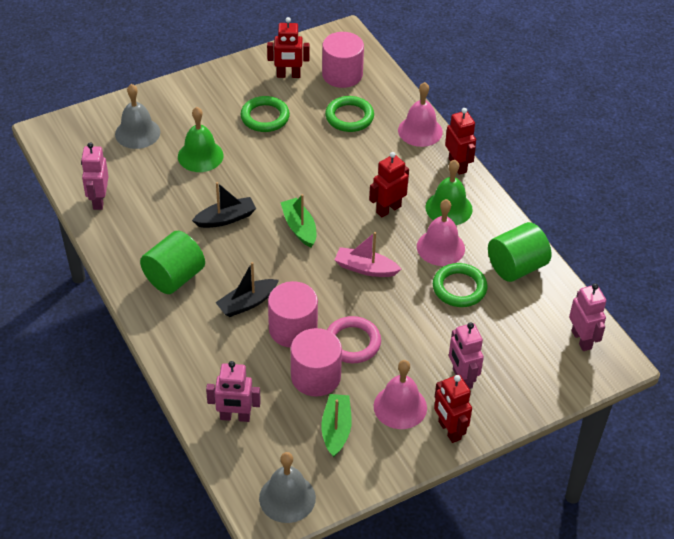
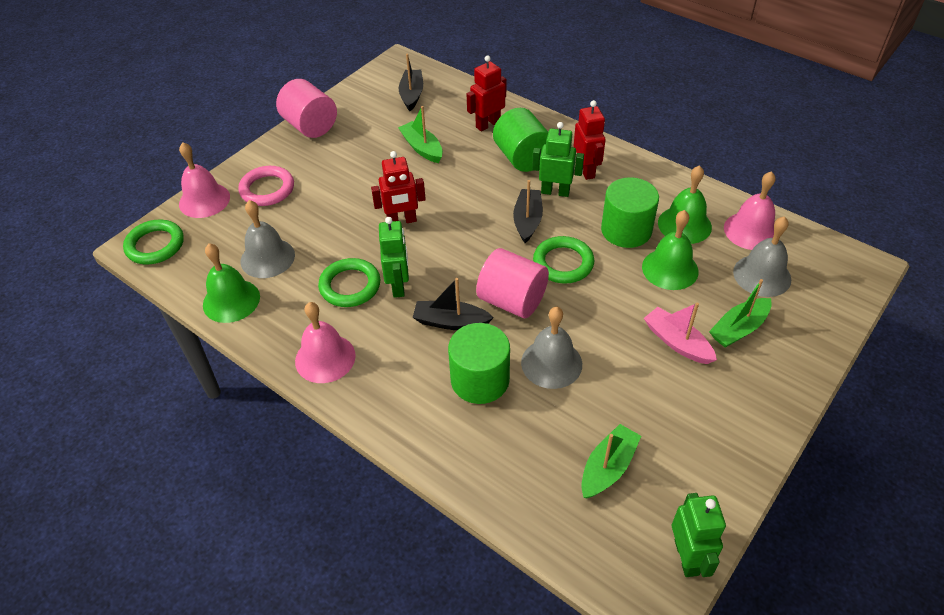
black boat: [192,182,256,228] [215,262,279,317] = 2 -> [399,54,423,111] [413,278,494,330] [513,180,543,243] = 3
green bell: [178,107,224,172] [425,160,473,225] = 2 -> [203,243,260,323] [642,210,699,290] [658,165,712,244] = 3
green boat: [280,194,316,248] [321,394,352,457] = 2 -> [398,106,443,163] [581,424,641,499] [709,279,772,348] = 3
green cylinder: [140,231,205,294] [488,222,551,282] = 2 -> [448,323,510,404] [493,108,548,172] [601,177,659,248] = 3
green robot: none = 0 -> [379,217,409,298] [532,122,584,197] [672,493,726,577] = 3
grey bell: [115,84,160,149] [259,452,316,523] = 2 -> [241,200,295,278] [521,307,582,389] [733,216,791,297] = 3
pink cylinder: [268,281,318,348] [291,328,342,397] [322,32,364,88] = 3 -> [276,79,337,138] [476,248,549,318] = 2
pink robot: [81,142,109,210] [206,361,261,422] [449,322,484,389] [569,283,606,351] = 4 -> none = 0
red robot: [267,17,310,78] [369,152,409,218] [434,375,472,443] [445,108,476,175] = 4 -> [371,151,426,223] [467,55,506,131] [574,100,606,180] = 3

